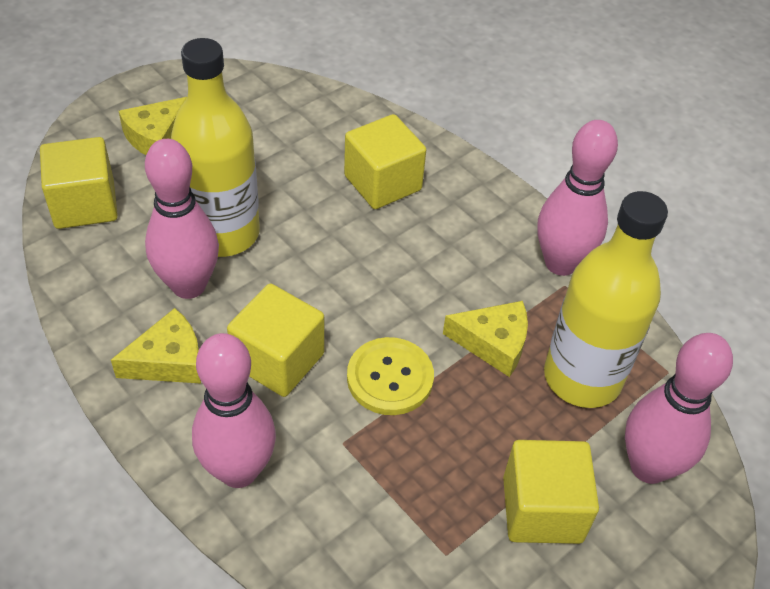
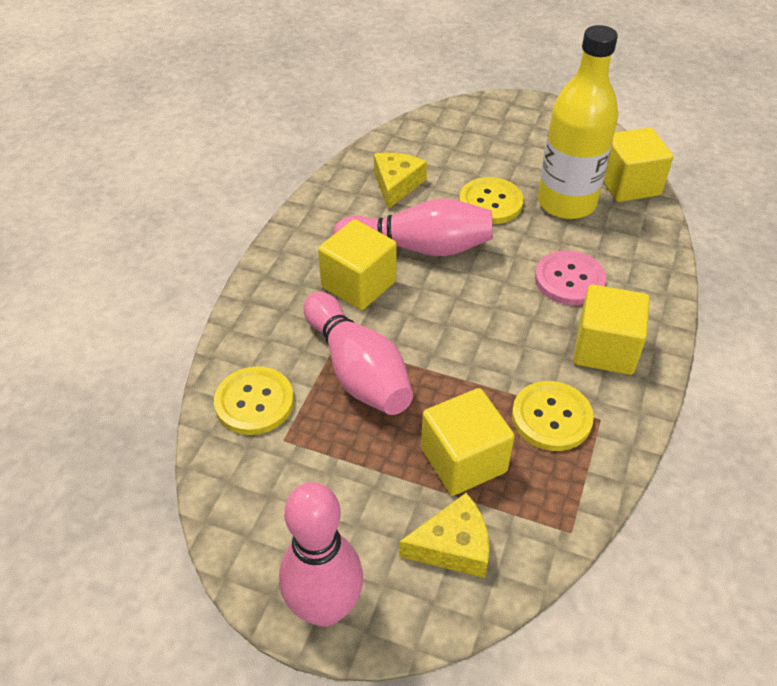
pink bowling pin: [145,139,219,299] [192,333,276,488] [538,120,618,276] [625,333,733,484] = 4 -> [279,482,363,627] [303,292,413,415] [333,198,493,256] = 3
pink button: none = 0 -> [535,250,606,305] = 1
yellow bottle: [171,38,260,257] [544,191,668,408] = 2 -> [538,25,618,219] = 1
yellow button: [347,337,434,415] = 1 -> [214,366,294,435] [459,177,524,224] [512,381,594,451] = 3
yellow cheese: [111,308,201,384] [119,97,187,155] [443,301,528,377] = 3 -> [374,153,427,209] [399,493,489,578] = 2

